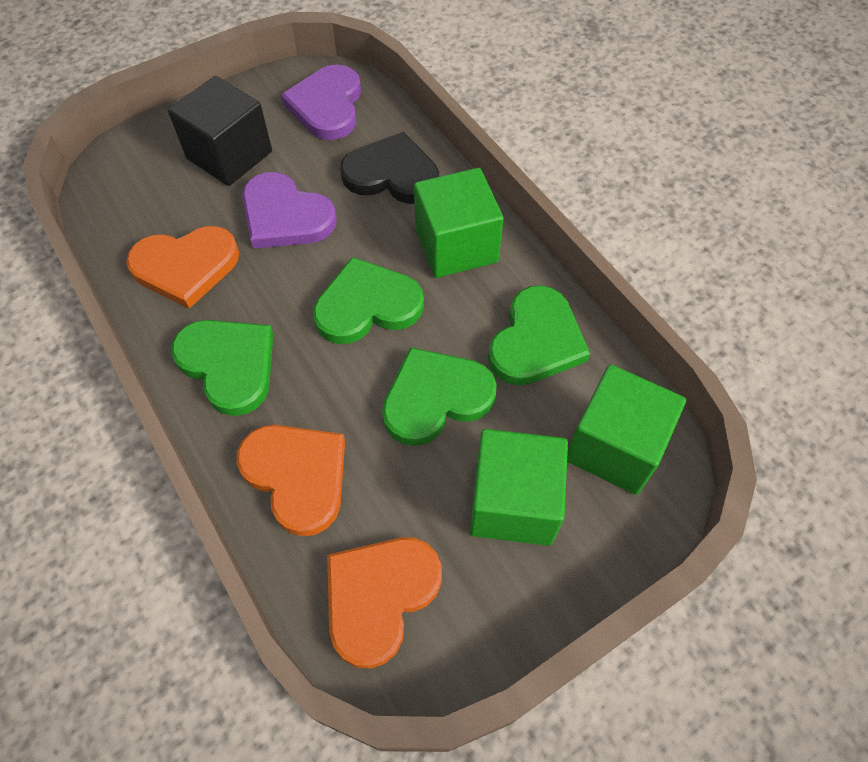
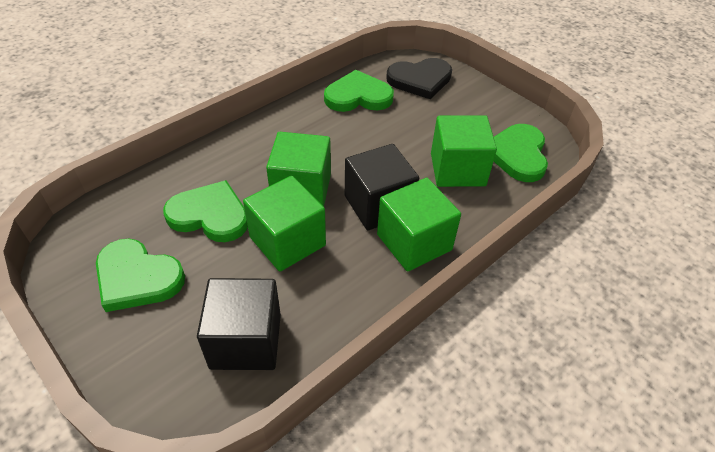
black cube: [168,76,272,186] = 1 -> [197,278,281,370] [345,144,419,230] = 2
green cube: [414,168,504,278] [469,429,568,546] [567,364,686,495] = 3 -> [243,176,326,272] [266,132,331,207] [377,178,461,271] [431,115,497,187] = 4
orange heart: [126,226,239,309] [236,425,345,537] [327,537,442,669] = 3 -> none = 0
purple heart: [242,172,337,249] [281,64,361,140] = 2 -> none = 0

